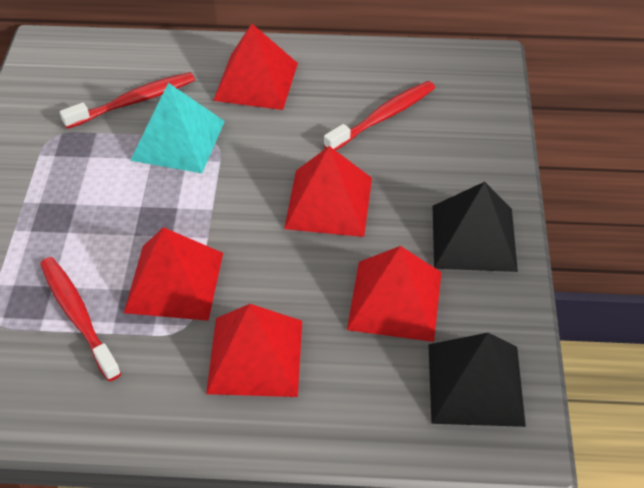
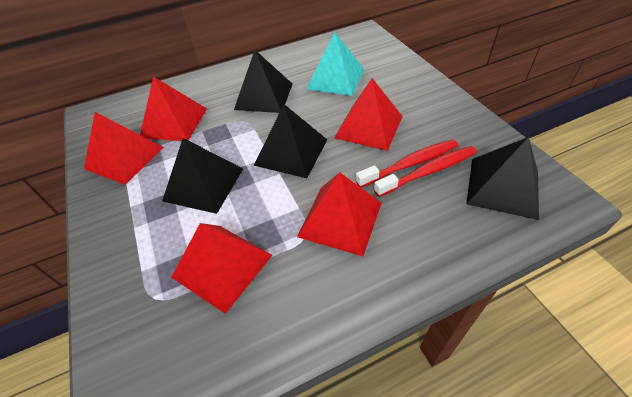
black pyramid: [428,333,526,427] [433,182,518,272] = 2 -> [162,138,243,214] [234,50,293,113] [253,104,327,178] [466,137,539,220] = 4
red toothbrush: [40,257,121,381] [60,72,195,129] [324,81,435,150] = 3 -> [356,139,458,187] [374,146,477,197] = 2

